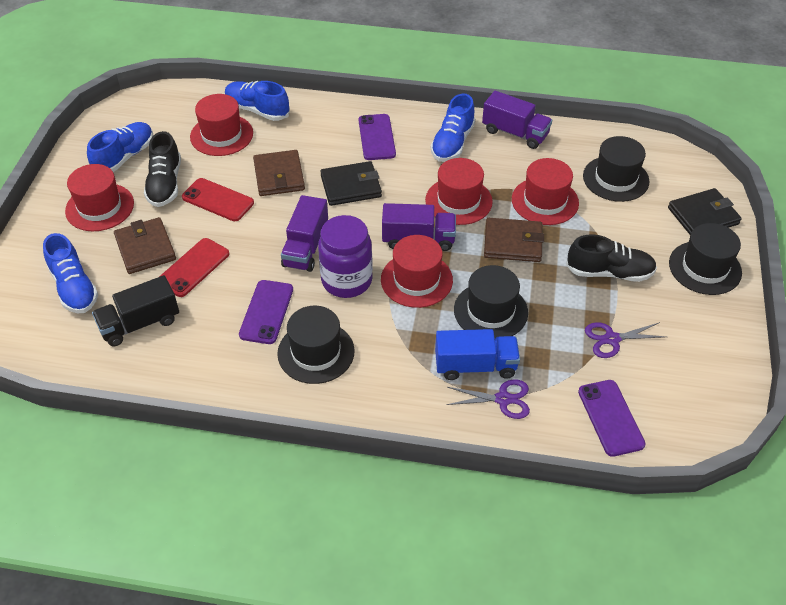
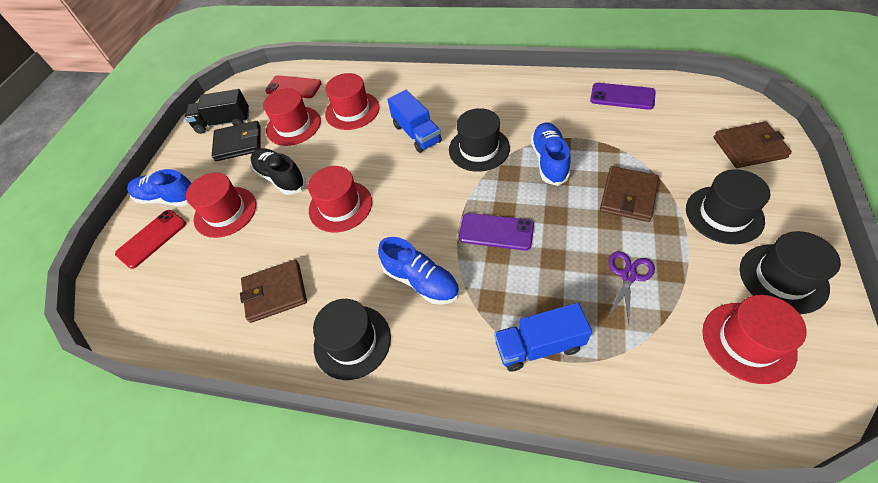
black shoe: [144,131,181,207] [566,235,657,282] = 2 -> [250,148,306,195] = 1
black wallet: [320,161,382,206] [668,188,742,235] = 2 -> [212,121,261,161] = 1
blue shoe: [43,233,98,313] [87,122,153,172] [225,81,290,121] [431,94,475,162] = 4 -> [127,169,191,207] [378,237,459,305] [531,122,571,186] = 3
blue truck: [435,329,520,380] = 1 -> [387,90,442,153] [494,303,592,372] = 2
purple jar: [318,215,373,298] = 1 -> none = 0
purple phone: [239,280,293,344] [358,114,396,160] [578,380,646,457] = 3 -> [459,213,534,250] [590,83,656,110] = 2
purple scissors: [446,379,530,419] [585,322,666,358] = 2 -> [608,251,655,324] = 1
purple truck: [281,195,328,272] [382,203,456,251] [482,91,552,149] = 3 -> none = 0

